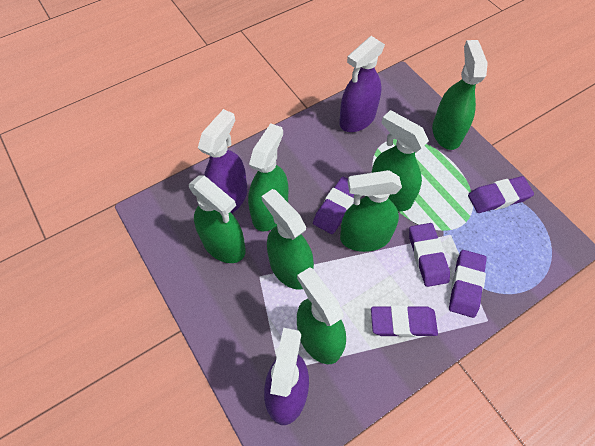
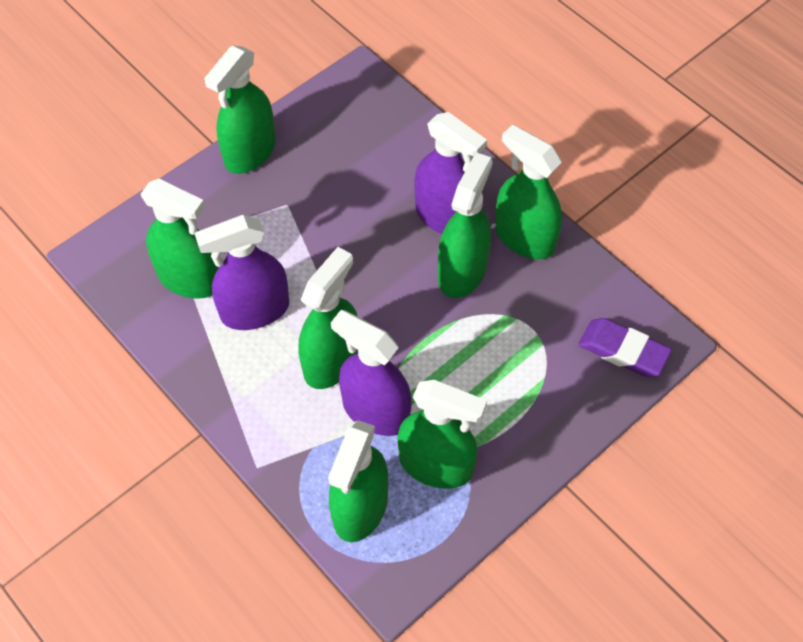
purple eraser: [313,177,354,234] [371,305,438,337] [409,223,450,287] [449,250,487,318] [468,176,534,213] = 5 -> [578,318,672,377] = 1

